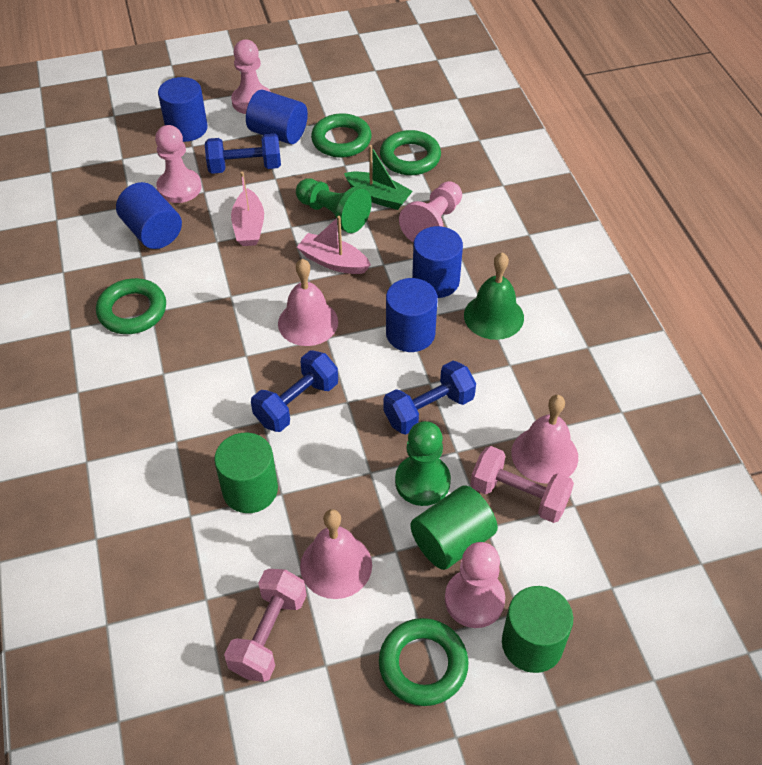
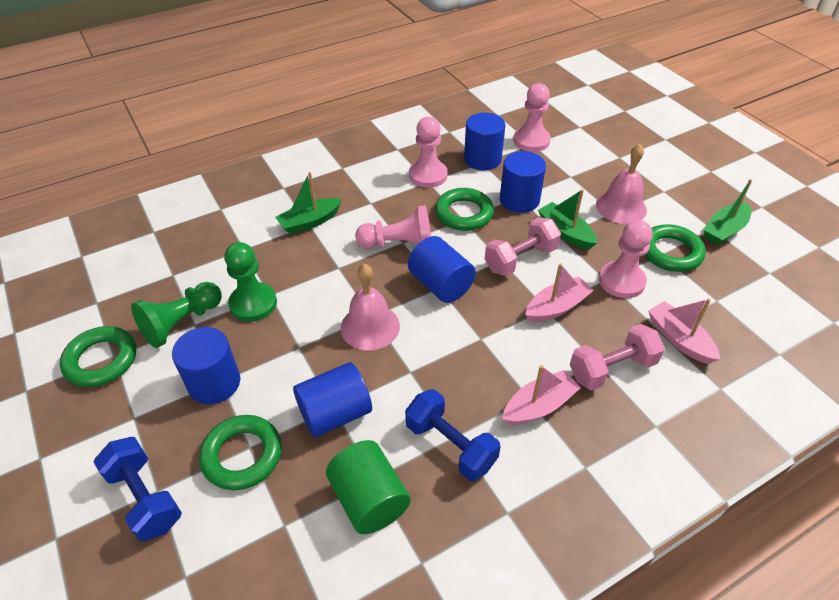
blue dumbbell: [205,133,281,174] [251,350,338,432] [383,361,476,435] = 3 -> [93,437,182,542] [405,389,501,481] = 2
green bell: [464,252,524,340] = 1 -> none = 0
green boat: [344,145,413,210] = 1 -> [275,172,342,234] [538,189,597,250] [704,179,752,245] = 3
green cylinder: [214,433,278,513] [410,485,498,570] [502,586,573,673] = 3 -> [326,440,411,534] = 1
pink bell: [278,259,338,346] [300,509,372,599] [511,395,578,484] = 3 -> [341,264,400,350] [596,144,647,224] = 2
pink boat: [231,171,264,246] [297,216,371,274] = 2 -> [502,365,581,425] [525,263,594,322] [648,298,720,364] = 3

